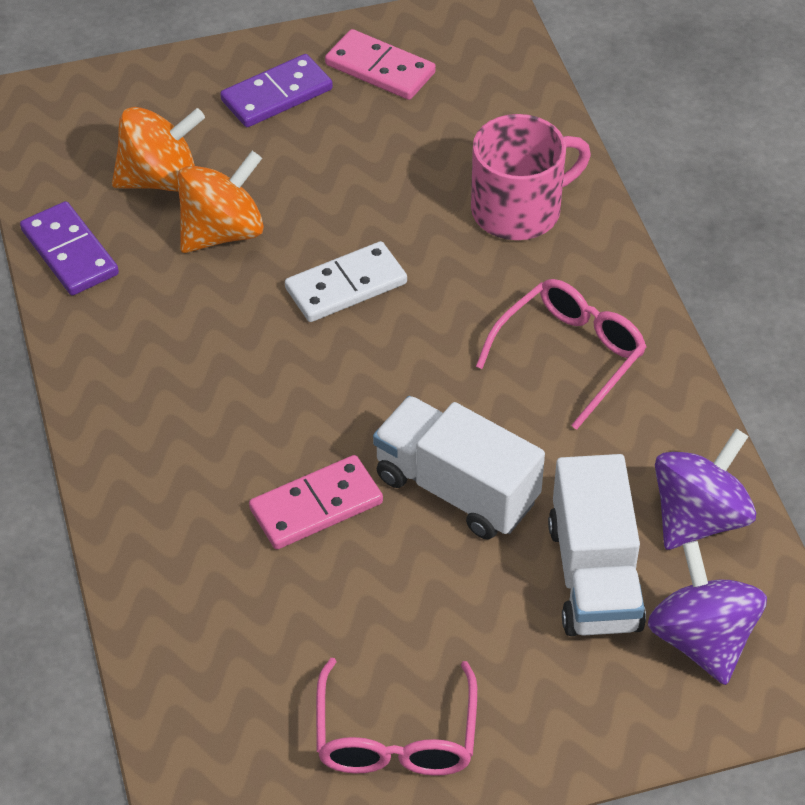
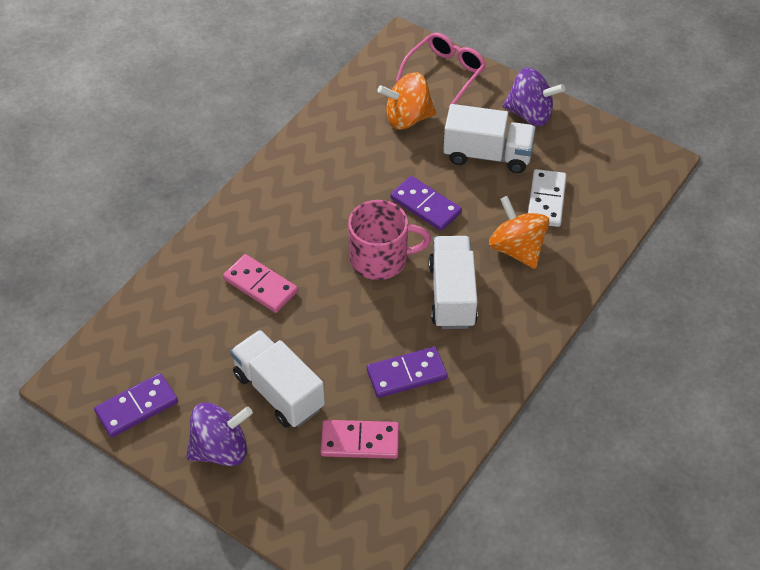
pink glasses: [316,658,477,776] [476,279,646,430] = 2 -> [396,33,486,107] = 1
purple domino: [20,201,119,295] [220,54,333,127] = 2 -> [94,373,178,437] [367,347,447,398] [390,176,462,231] = 3
white truck: [373,396,545,540] [548,454,646,636] = 2 -> [230,330,325,428] [428,236,478,329] [443,104,536,173] = 3

